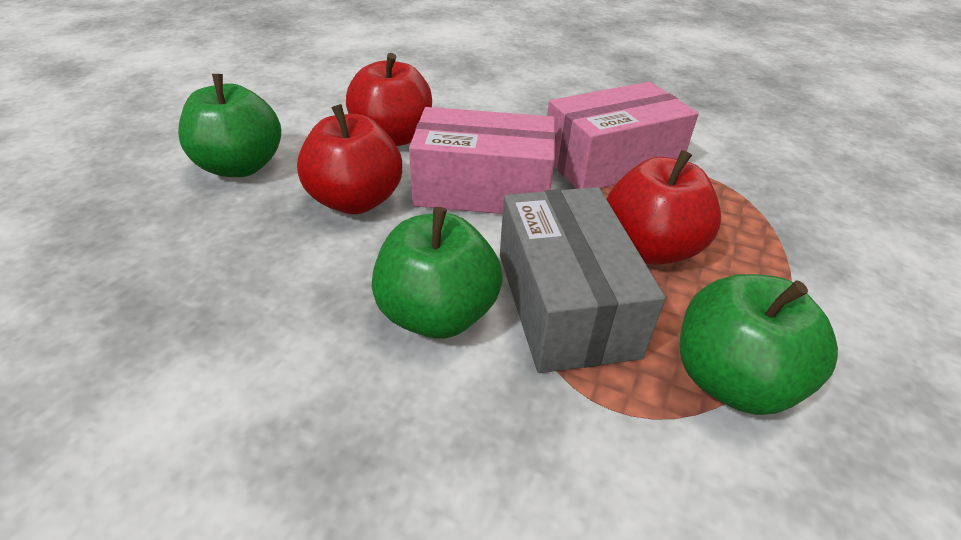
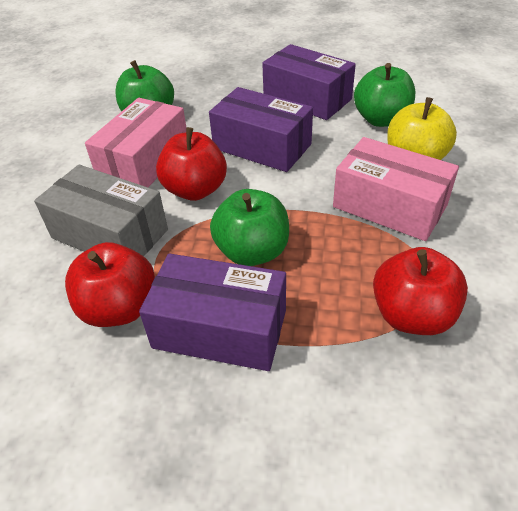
purple box: none = 0 -> [139,253,286,371] [209,87,313,172] [262,44,356,120] = 3
yellow apple: none = 0 -> [387,97,457,160] = 1

